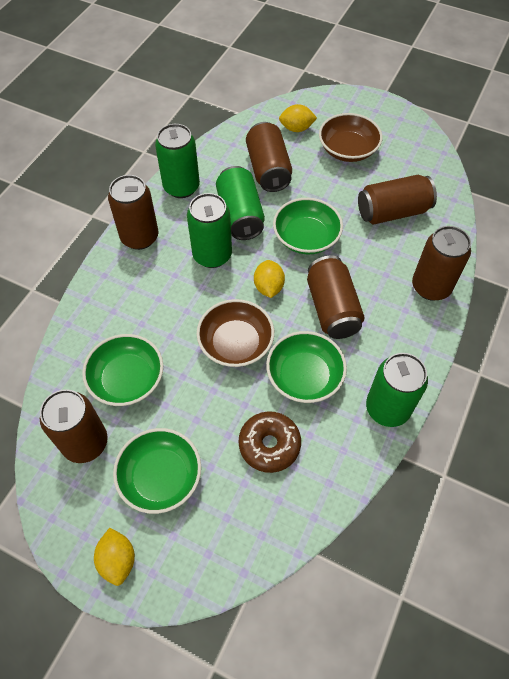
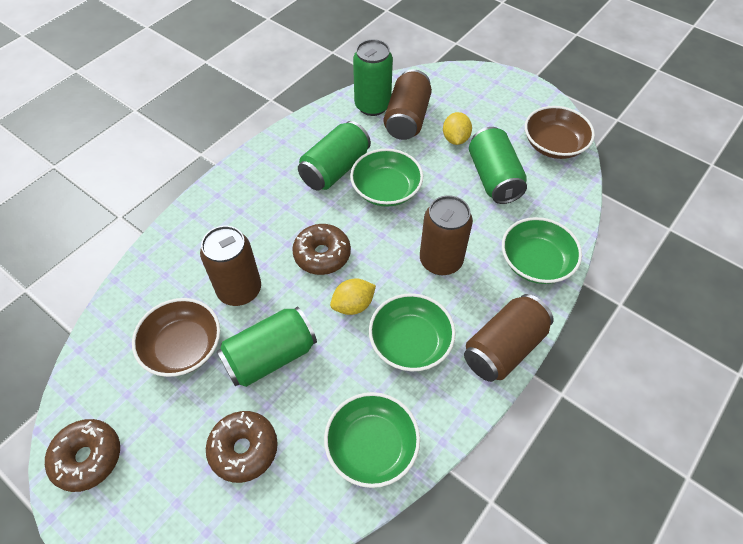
brown can: [40,389,108,463] [108,175,158,250] [246,122,292,192] [307,256,365,339] [358,175,437,224] [412,226,471,301] = 6 -> [200,226,261,306] [384,69,432,140] [420,195,473,275] [464,294,554,382] = 4
brown donut: [238,411,301,473] = 1 -> [45,419,120,492] [206,411,278,483] [292,224,351,275] = 3
yellow lemon: [94,528,135,586] [254,260,285,298] [279,104,317,132] = 3 -> [330,279,376,315] [443,112,472,145] = 2

